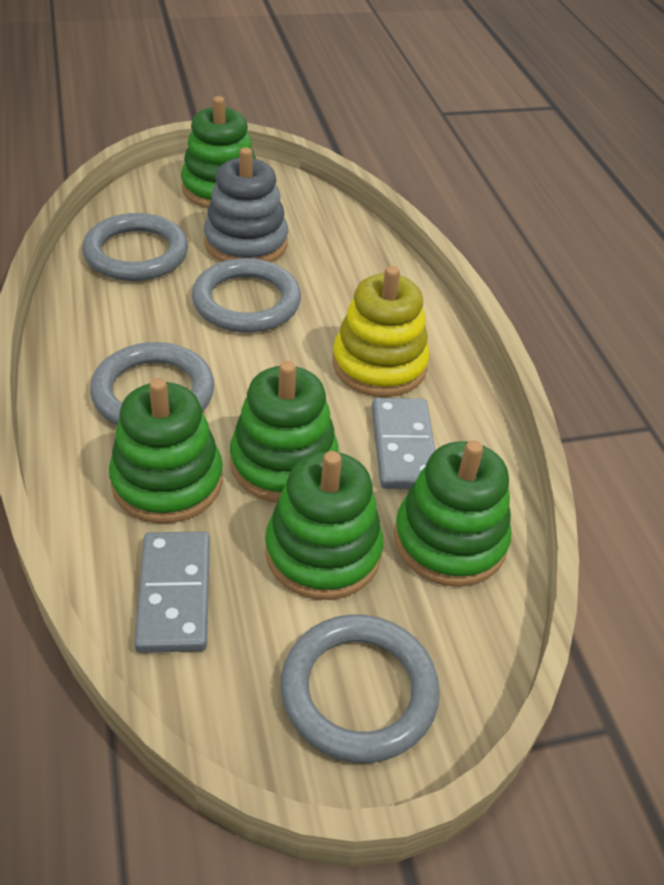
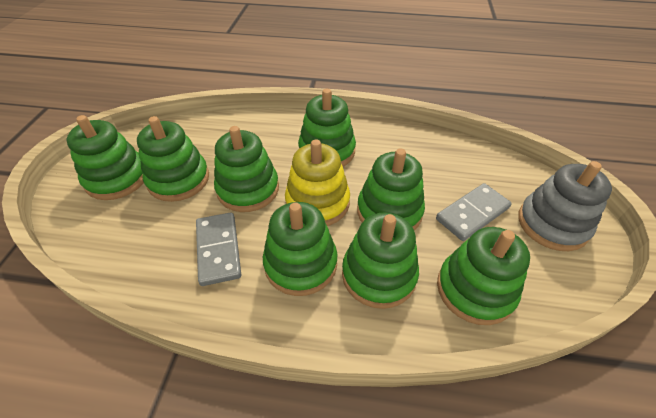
green stacking toy: [109,378,223,524] [181,96,256,208] [230,361,339,502] [265,451,383,600] [394,440,511,587] = 5 -> [67,115,144,200] [137,116,209,202] [214,126,279,212] [263,202,337,296] [298,89,356,167] [342,213,419,309] [357,148,425,230] [437,227,530,325] = 8
grey ring: [82,213,188,281] [90,342,214,425] [192,258,301,333] [281,614,440,763] = 4 -> none = 0

